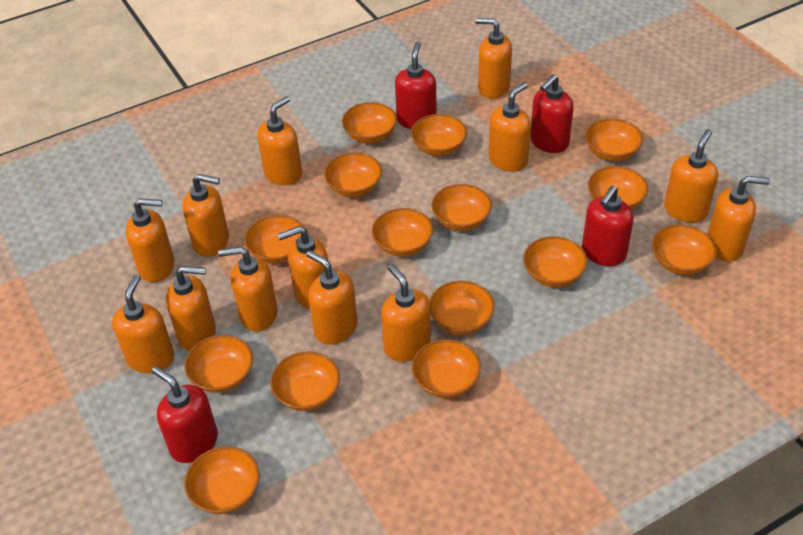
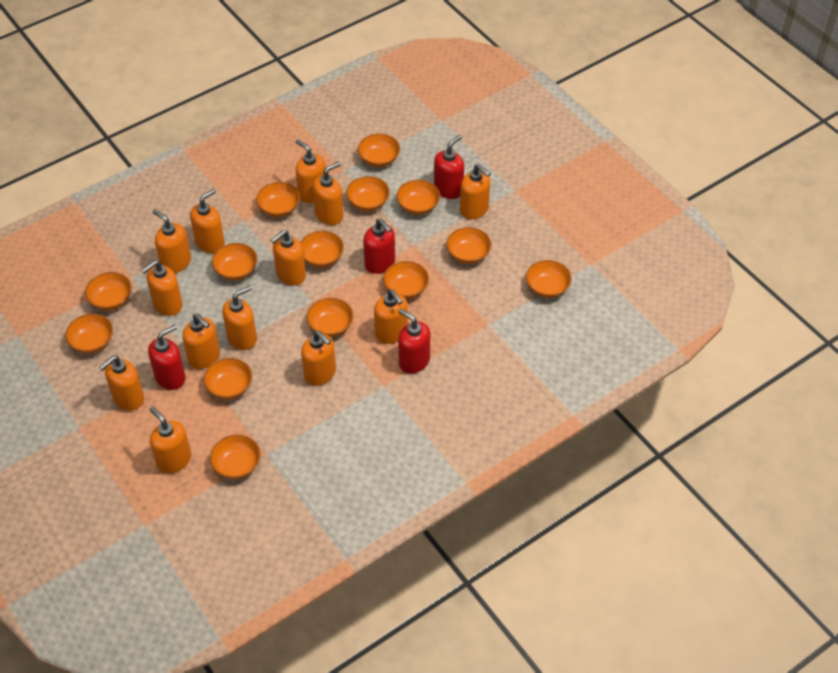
orange bowl: [184,335,253,393] [184,446,260,514] [244,215,304,264] [270,351,340,411] [324,152,382,197] [342,102,397,143] [372,208,433,257] [411,114,467,156] [412,339,481,398] [429,281,495,335] [431,184,492,231] [523,236,588,287] [585,118,643,161] [588,166,648,210] [652,224,717,275] = 15 -> [65,314,113,353] [85,272,132,310] [204,358,252,399] [210,434,261,479] [212,243,258,280] [256,182,300,217] [300,231,344,267] [307,298,354,337] [346,176,390,211] [358,133,400,167] [383,261,429,299] [397,180,440,215] [447,227,491,264] [526,260,572,298] = 14

